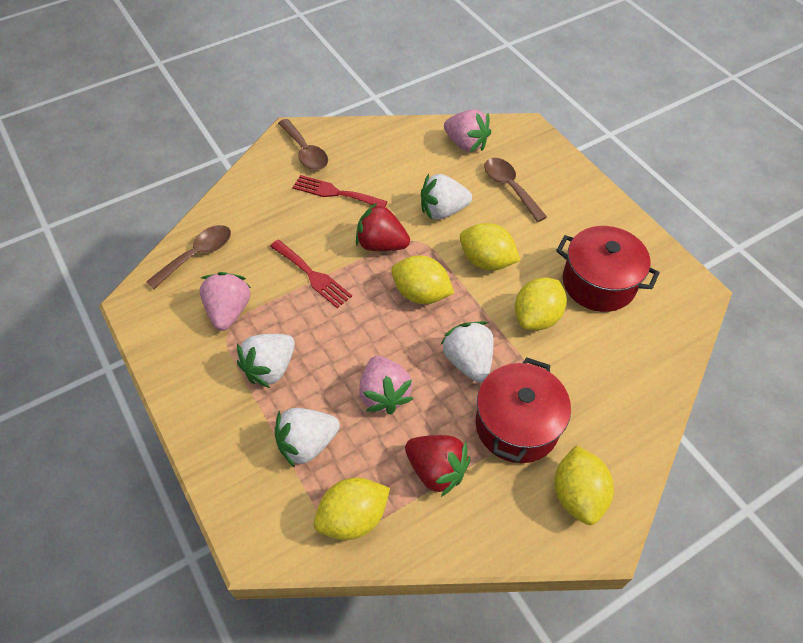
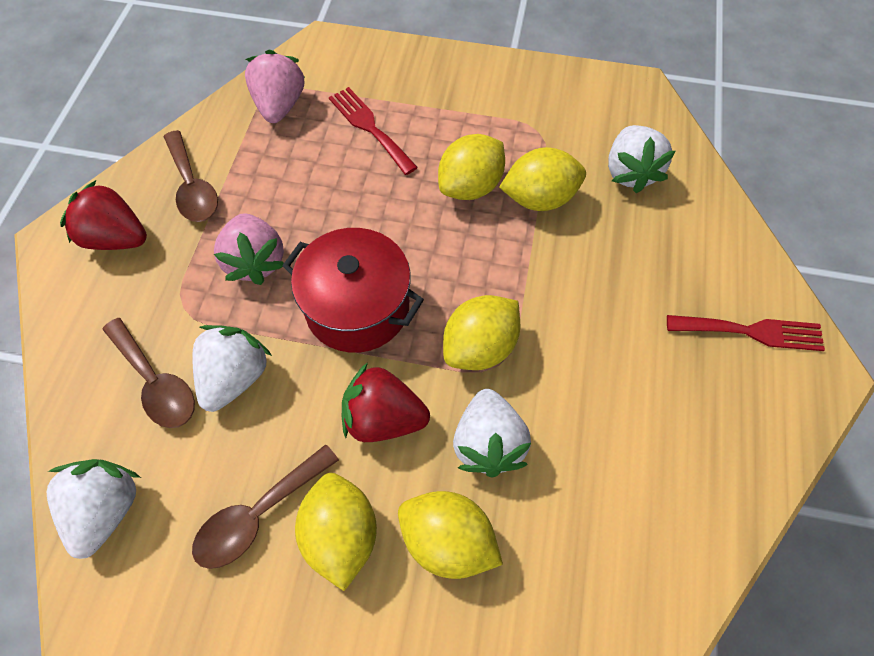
pink strawberry: [200,272,251,331] [359,356,413,414] [444,109,491,152] = 3 -> [214,213,284,285] [245,50,305,123] = 2
red pot: [476,357,571,463] [556,226,660,312] = 2 -> [282,228,424,353] = 1

